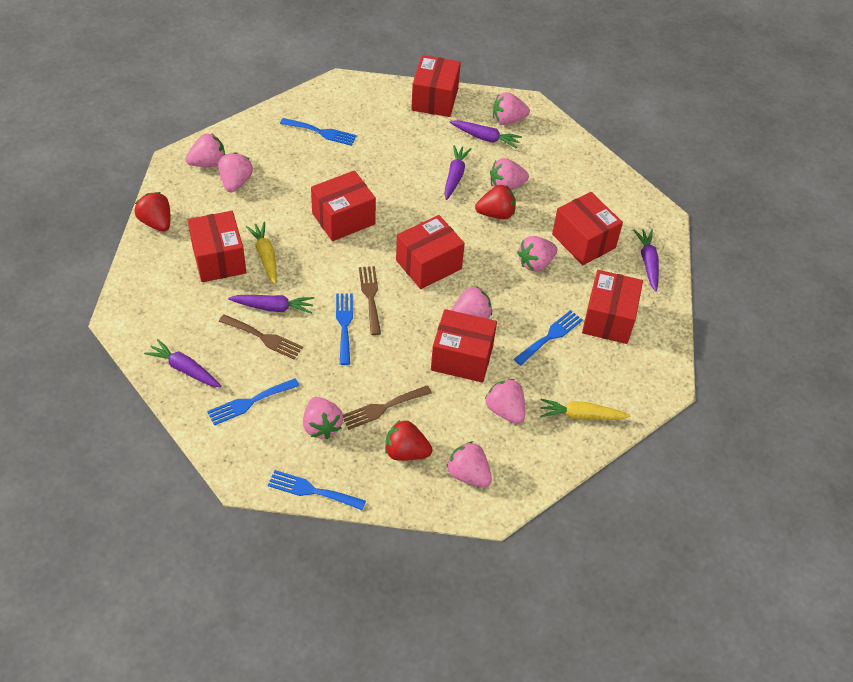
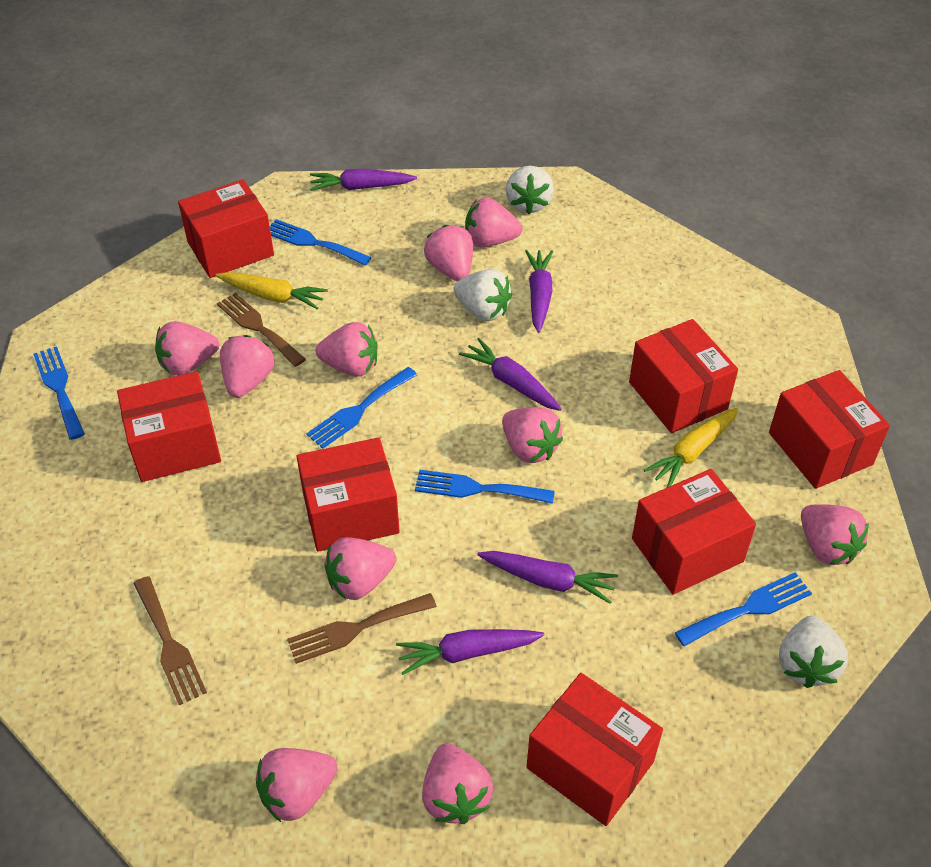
pink strawberry: [186,133,225,167] [218,152,253,192] [303,397,343,439] [446,441,492,488] [451,286,492,319] [485,379,525,424] [490,158,529,190] [493,92,530,125] [517,236,557,272] = 9 -> [155,321,219,376] [220,335,274,398] [256,748,338,822] [315,322,378,377] [324,537,396,600] [422,743,493,824] [424,225,473,281] [465,198,522,247] [502,407,563,463] [801,504,869,565] = 10
red strawberry: [134,192,170,232] [385,420,432,461] [475,185,516,219] = 3 -> none = 0
white strawberry: none = 0 -> [453,269,512,321] [506,166,554,214] [779,616,848,688] = 3

